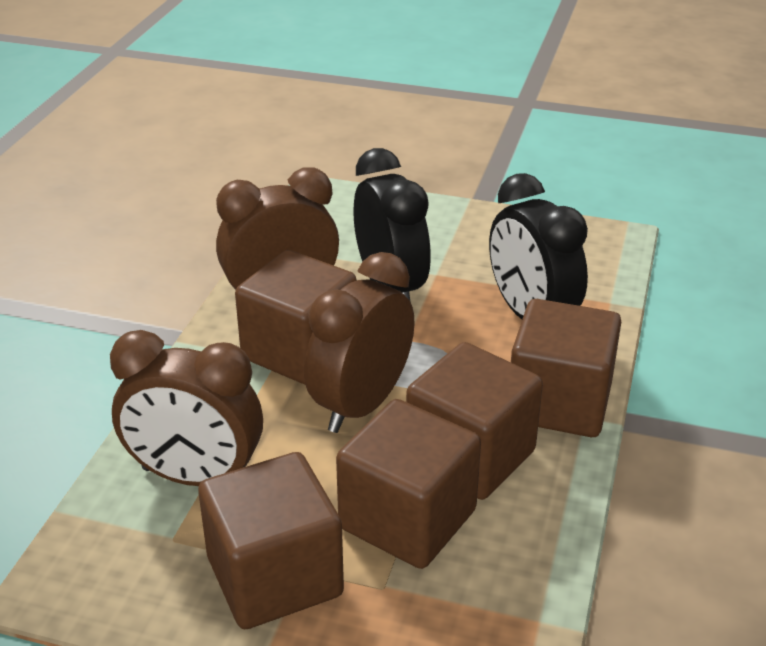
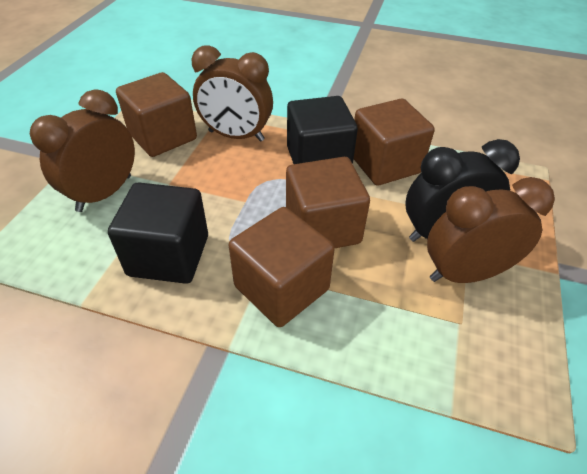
black clock: [353,148,431,303] [489,173,588,319] = 2 -> [406,139,520,242] = 1
black cube: none = 0 -> [108,182,208,284] [287,96,358,164] = 2
brown cube: [198,452,344,629] [235,250,357,385] [336,399,481,569] [406,342,543,500] [511,299,621,437] = 5 -> [116,72,197,157] [229,207,335,327] [286,157,370,248] [354,99,435,186] = 4

